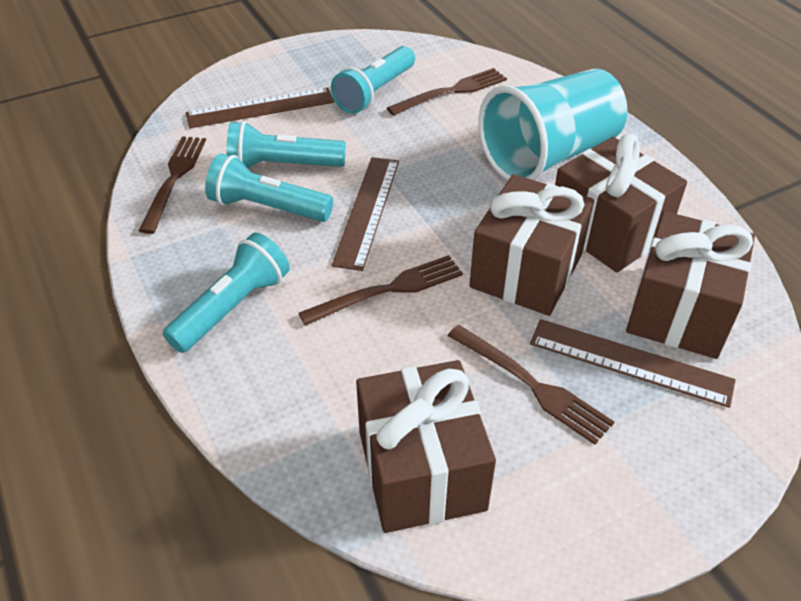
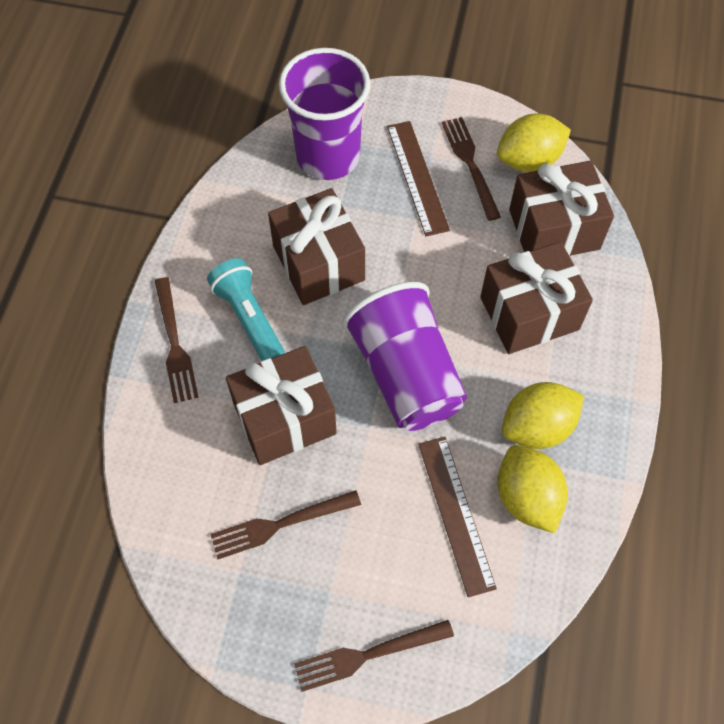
brown ruler: [186,88,335,128] [332,157,399,271] [530,319,736,408] = 3 -> [387,121,450,236] [418,437,497,597] = 2
purple cup: none = 0 -> [279,48,370,180] [342,282,467,431] = 2
turquoise cup: [478,69,628,181] = 1 -> none = 0
turquoise flashlight: [163,233,290,353] [205,153,333,222] [227,121,346,168] [331,46,415,114] = 4 -> [207,258,285,361] = 1
yellow lemon: none = 0 -> [497,113,571,172] [497,445,568,533] [502,382,584,449] = 3

